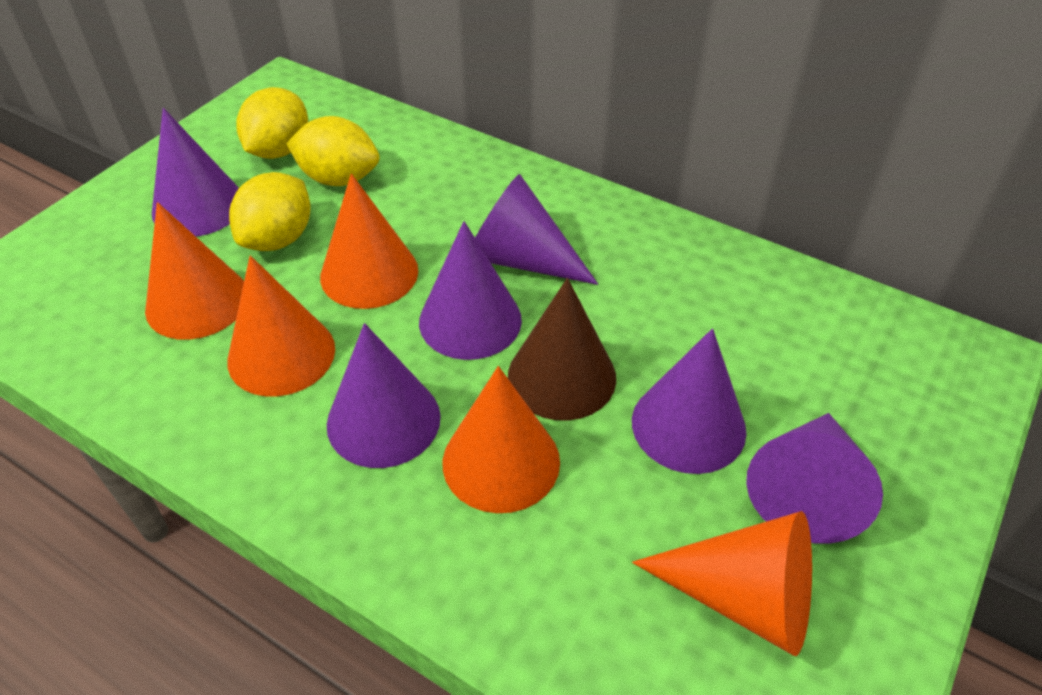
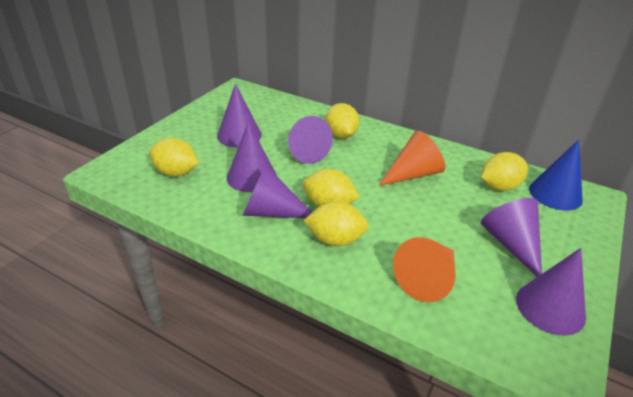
blue cone: none = 0 -> [529,140,583,210] = 1
brown cone: [508,278,616,421] = 1 -> none = 0
orange cone: [145,202,244,340] [227,256,335,397] [320,174,418,309] [443,366,560,513] [632,511,812,656] = 5 -> [379,131,445,186] [393,237,456,302] = 2
yellow lemon: [229,172,311,251] [236,87,308,159] [287,116,380,186] = 3 -> [149,138,199,176] [303,169,360,207] [304,201,369,246] [325,103,359,139] [481,152,528,191] = 5

